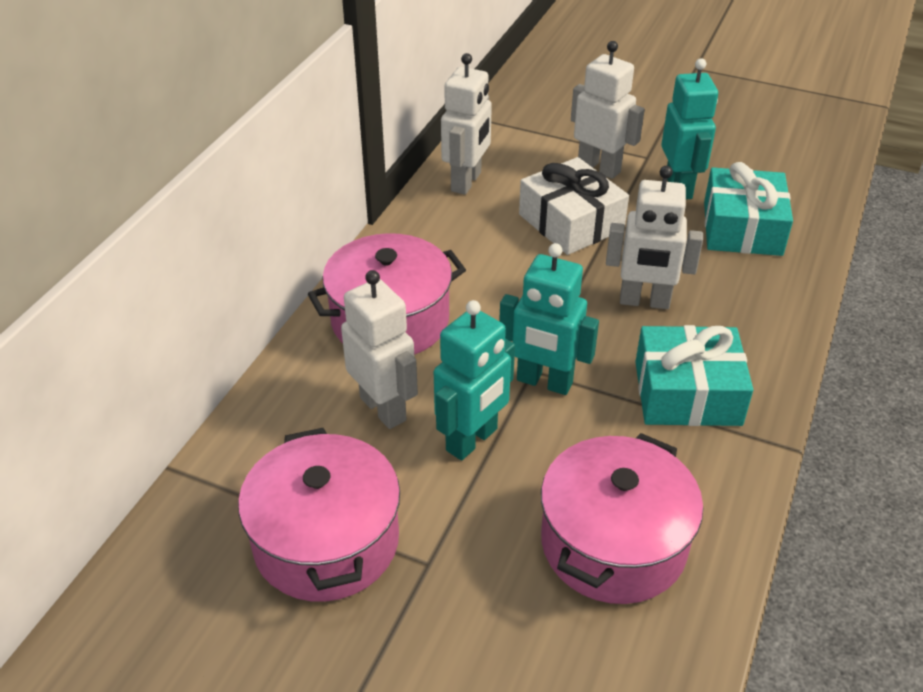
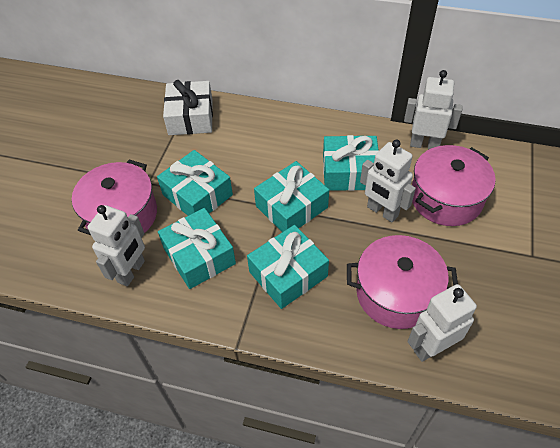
turquoise gift: [635,325,753,426] [704,162,793,256] = 2 -> [157,150,233,216] [158,208,236,289] [247,225,329,309] [254,161,329,232] [323,135,379,191] = 5
turquoise robot: [434,300,515,460] [499,243,599,395] [661,58,718,199] = 3 -> none = 0

